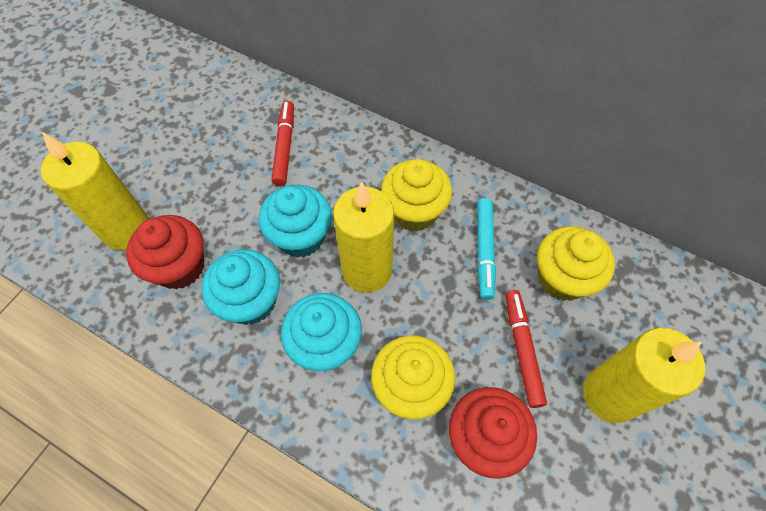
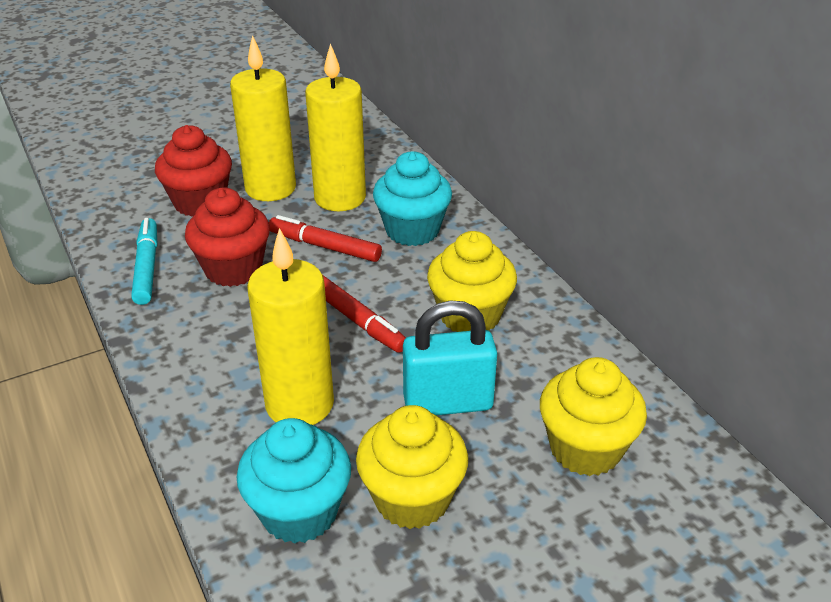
turquoise cupcake: [202,249,280,325] [259,185,332,258] [281,293,362,371] = 3 -> [237,418,351,544] [373,151,452,246] = 2
turquoise padlock: none = 0 -> [403,300,497,415] = 1

